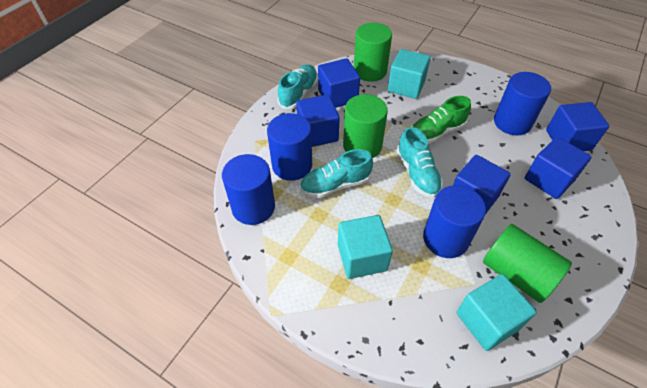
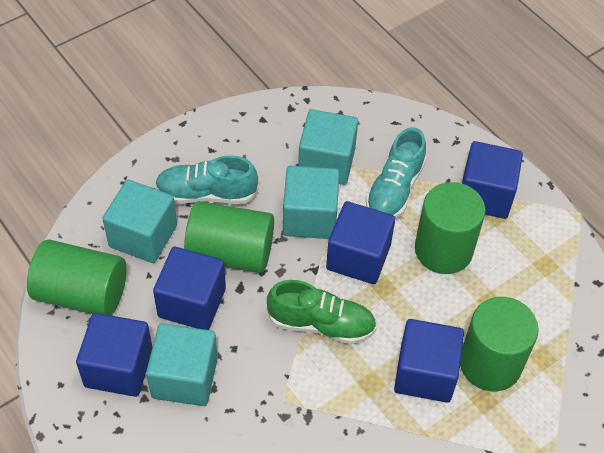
blue cylinder: [222,154,275,225] [267,113,312,181] [423,185,486,258] [494,72,551,135] = 4 -> none = 0
green cylinder: [343,94,388,158] [354,23,392,82] [483,224,572,303] = 3 -> [27,239,127,315] [184,201,274,273] [415,182,485,274] [460,297,539,392] = 4
turquoise cube: [338,215,393,279] [388,49,431,99] [456,274,537,351] = 3 -> [102,180,177,263] [146,323,218,406] [283,166,339,239] [298,109,358,185] = 4
turquoise shoe: [277,65,318,109] [300,149,373,198] [396,127,443,198] = 3 -> [155,155,259,204] [366,127,426,219] = 2

